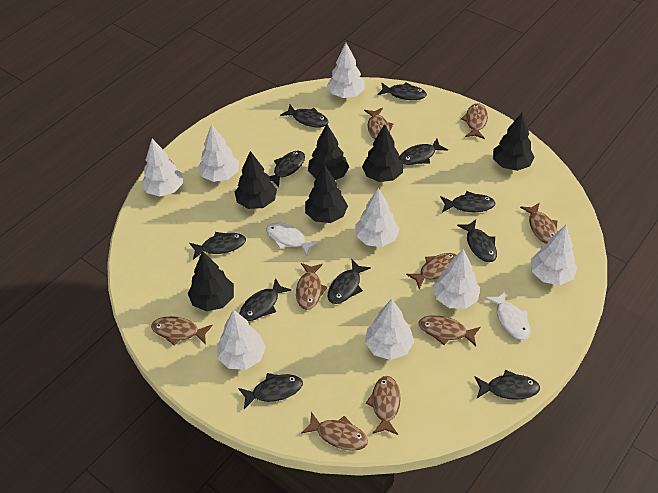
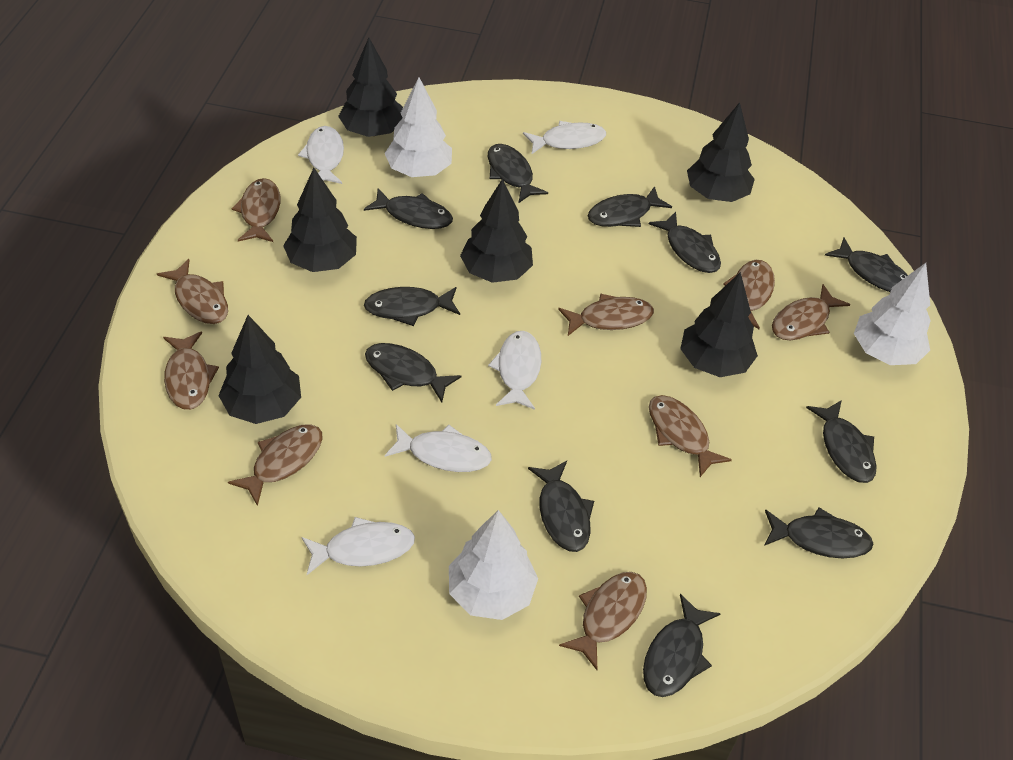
white fish: [266,222,319,256] [485,291,530,340] = 2 -> [298,126,344,184] [302,517,415,575] [385,424,492,472] [488,331,541,410] [523,121,606,154] = 5
white tree: [141,139,183,196] [198,124,239,182] [217,309,266,370] [327,43,365,98] [355,188,399,247] [365,299,414,360] [433,249,480,309] [531,225,577,285] = 8 -> [385,77,452,177] [449,510,538,620] [854,263,931,365] = 3

